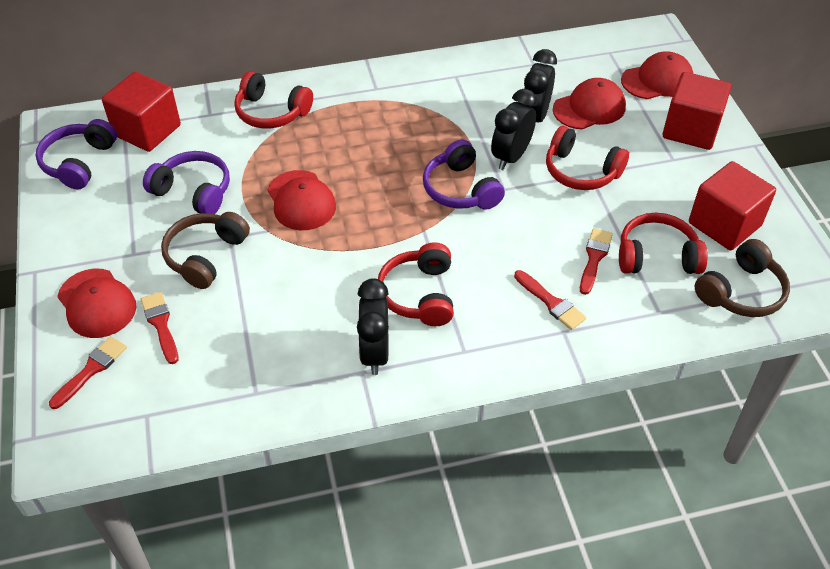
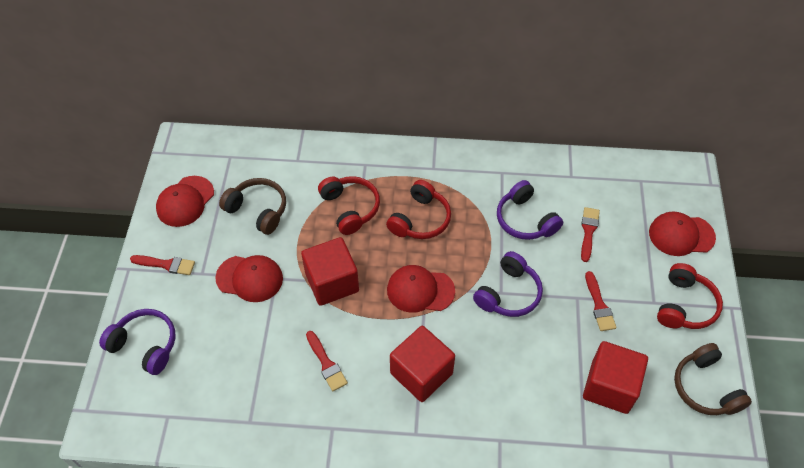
black clock: [357,278,389,375] [491,89,537,170] [524,49,557,123] = 3 -> none = 0
red headphones: [234,71,313,129] [378,242,454,326] [546,126,629,190] [619,213,708,274] = 4 -> [318,176,380,235] [386,180,451,239] [657,263,723,329] = 3

